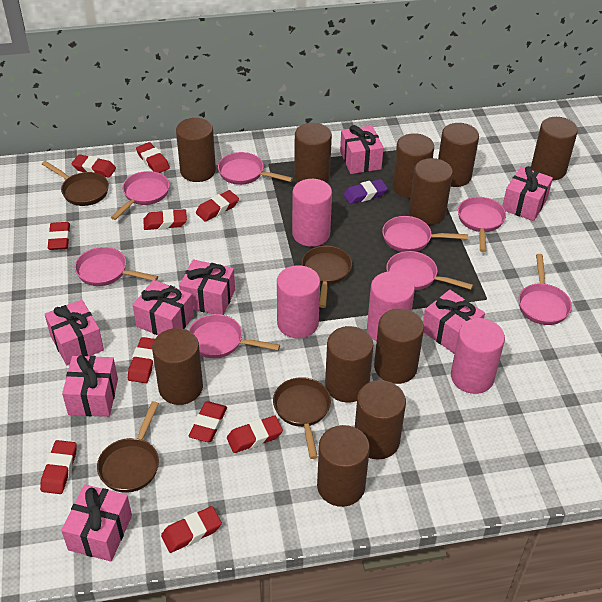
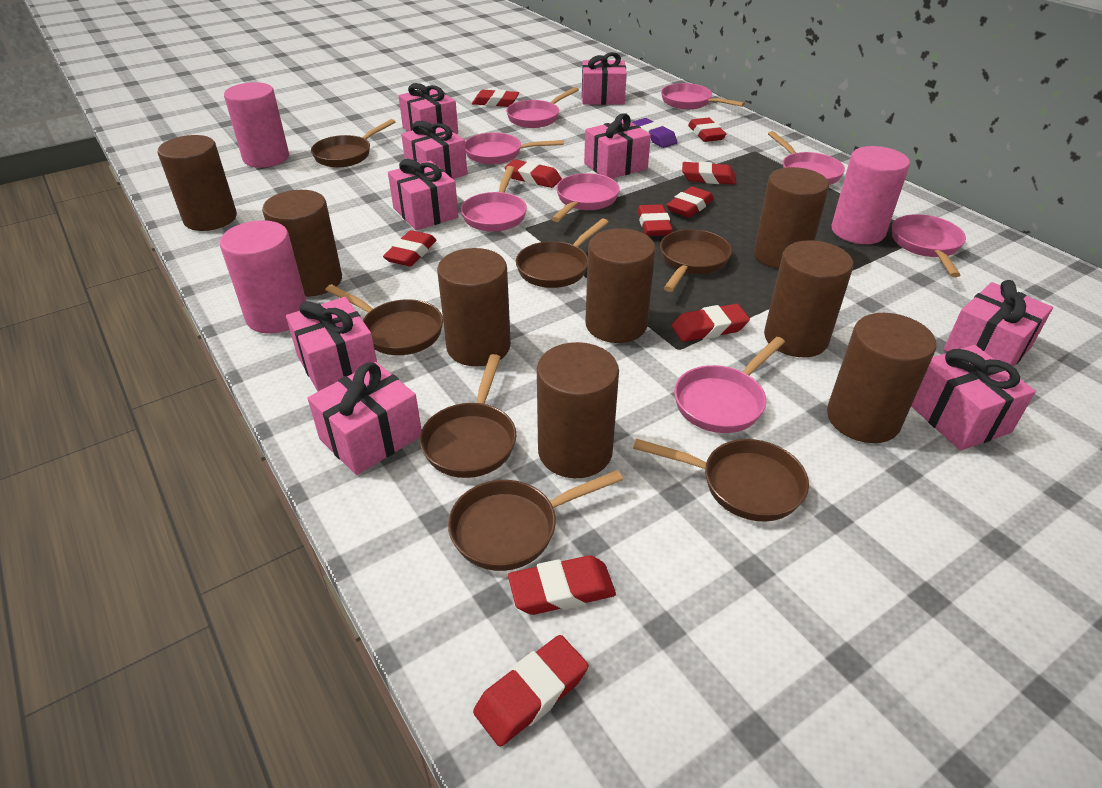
brown cylinder: [152,328,203,405] [176,118,216,182] [294,123,332,183] [317,425,370,507] [325,326,373,403] [355,380,406,459] [374,308,424,384] [393,133,434,198] [409,158,453,225] [438,123,479,187] [531,117,578,180] = 11 -> [157,135,237,231] [262,190,342,297] [437,248,511,366] [537,342,619,478] [585,228,656,343] [754,167,829,269] [764,240,853,357] [827,313,936,443] = 8
brown pan: [42,161,109,206] [97,401,159,493] [273,377,331,459] [301,246,352,308] = 4 -> [311,119,395,167] [325,284,443,355] [420,354,516,478] [448,470,623,571] [516,219,609,288] [633,439,809,521] [660,229,732,292] = 7
pink cylinder: [277,265,320,338] [292,179,332,247] [367,271,415,341] [451,318,505,394] = 4 -> [220,220,306,334] [224,82,289,168] [831,146,910,244] = 3
pink gift: [45,300,104,365] [61,484,132,561] [62,355,118,417] [133,280,194,335] [179,259,235,315] [340,125,384,174] [423,290,485,354] [503,166,553,221] = 8 -> [286,297,377,391] [307,362,422,475] [388,159,459,230] [399,83,458,134] [401,121,467,179] [582,52,627,105] [584,113,651,179] [911,345,1036,451] [944,280,1053,367] = 9

